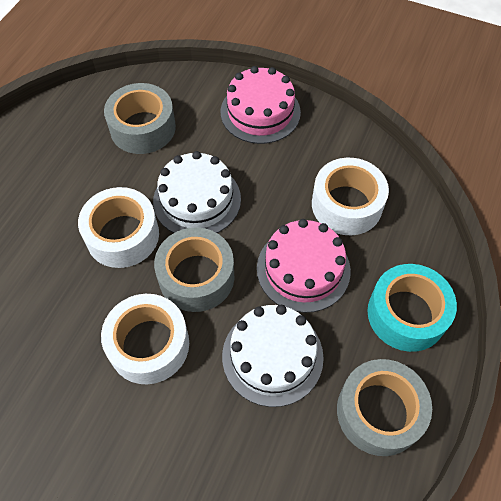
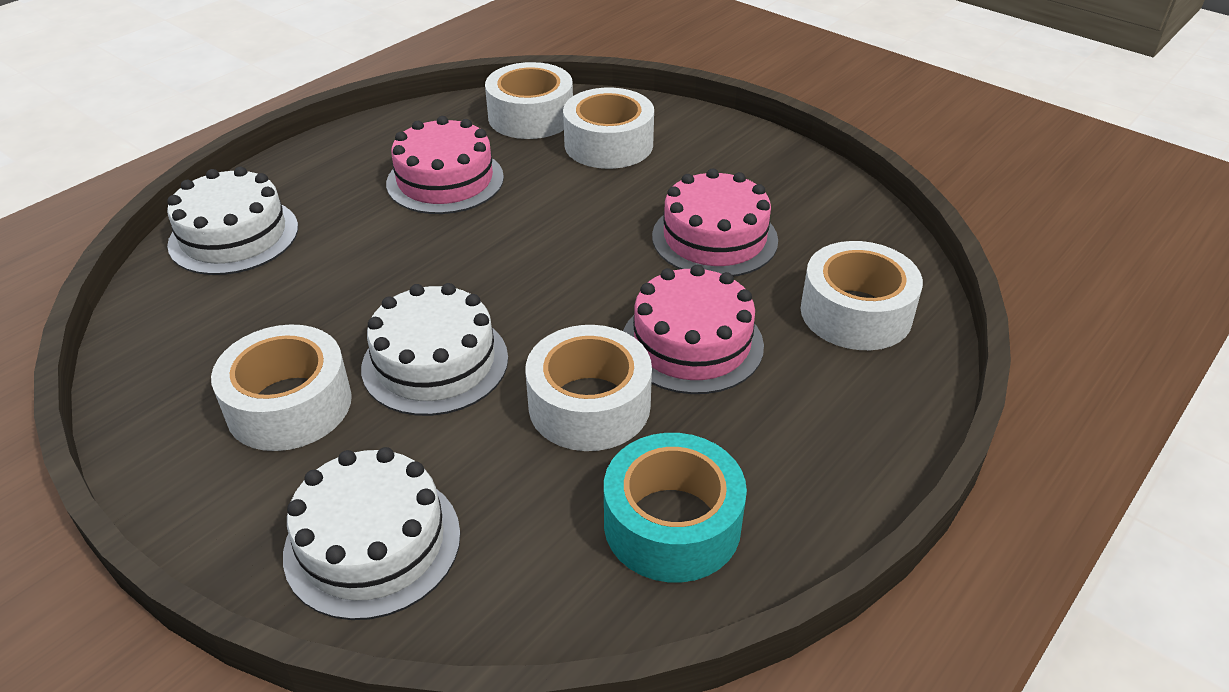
grey tape: [104,83,176,154] [154,227,235,312] [337,359,432,456] = 3 -> none = 0
pink cake: [221,66,301,144] [257,219,351,313] = 2 -> [386,116,504,214] [623,265,764,394] [652,168,778,277] = 3
white cake: [153,151,241,233] [222,305,324,407] = 2 -> [167,167,298,275] [283,447,460,620] [361,283,508,416] = 3
white tape: [78,187,159,268] [101,294,189,384] [312,158,389,235] = 3 -> [211,324,352,451] [485,62,573,139] [525,325,652,451] [563,88,654,169] [801,241,923,350] = 5

